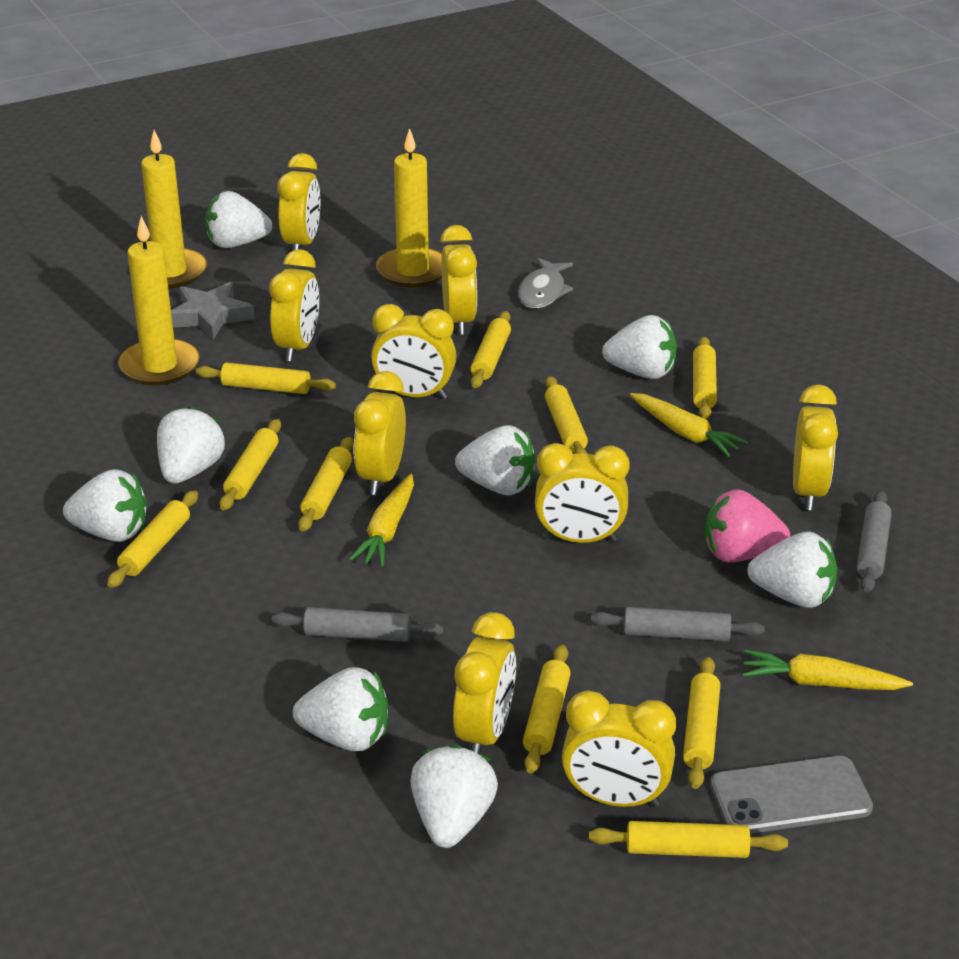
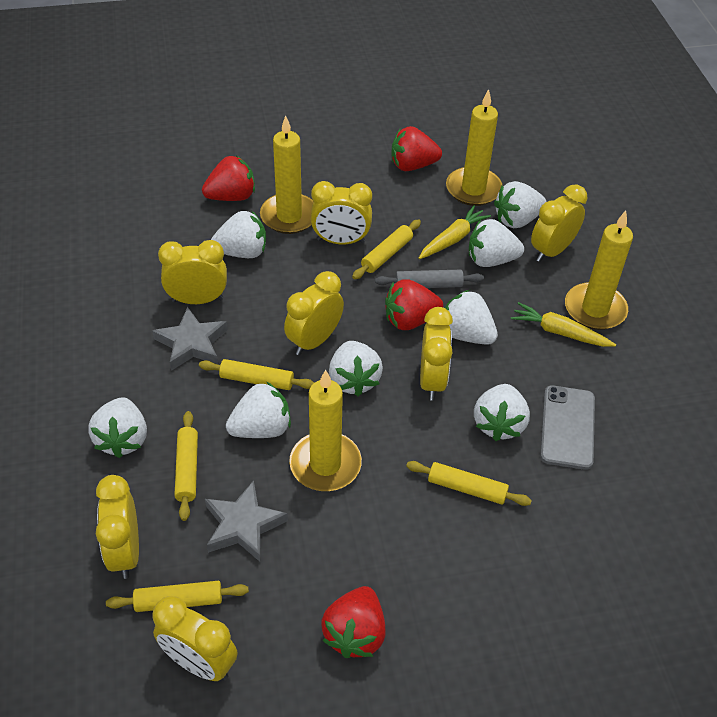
grey fish: [518,258,573,308] = 1 -> none = 0
grey rolling pin: [272,607,444,642] [591,607,765,641] [856,490,892,593] = 3 -> [375,270,484,288] = 1
grey star: [171,282,255,340] = 1 -> [152,307,228,371] [205,480,288,562] = 2
pink strawberry: [705,489,790,562] = 1 -> none = 0
red strawberry: none = 0 -> [202,156,255,201] [321,586,386,658] [385,279,443,330] [391,126,442,171] = 4
yellow candle: [118,216,200,385] [141,130,207,289] [376,128,442,288] = 3 -> [260,115,314,234] [289,370,362,491] [446,89,503,206] [565,211,633,330] = 4
yellow carrot: [349,474,414,566] [630,393,749,457] [742,650,913,690] = 3 -> [419,205,491,259] [511,302,616,347] = 2
yellow clock: [269,249,319,361] [278,153,320,251] [354,371,406,495] [371,304,456,399] [440,225,477,335] [453,612,516,754] [535,443,630,543] [562,690,676,807] [793,384,838,510] = 9 -> [96,475,139,579] [152,596,238,681] [158,240,227,304] [284,271,344,355] [311,181,372,244] [420,307,453,401] [531,184,588,262] = 7
yellow rolling pin: [107,490,198,588] [196,362,336,394] [220,419,281,510] [298,437,354,532] [470,311,511,388] [523,644,571,773] [545,376,588,454] [589,821,788,858] [683,657,720,789] [693,337,717,419] = 10 -> [106,581,249,612] [174,411,198,521] [199,359,314,390] [352,219,421,279] [406,461,532,506] = 5

